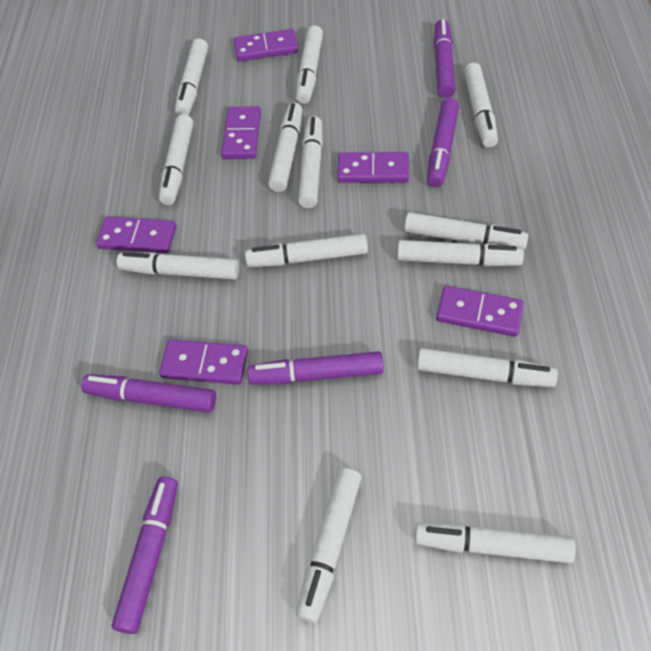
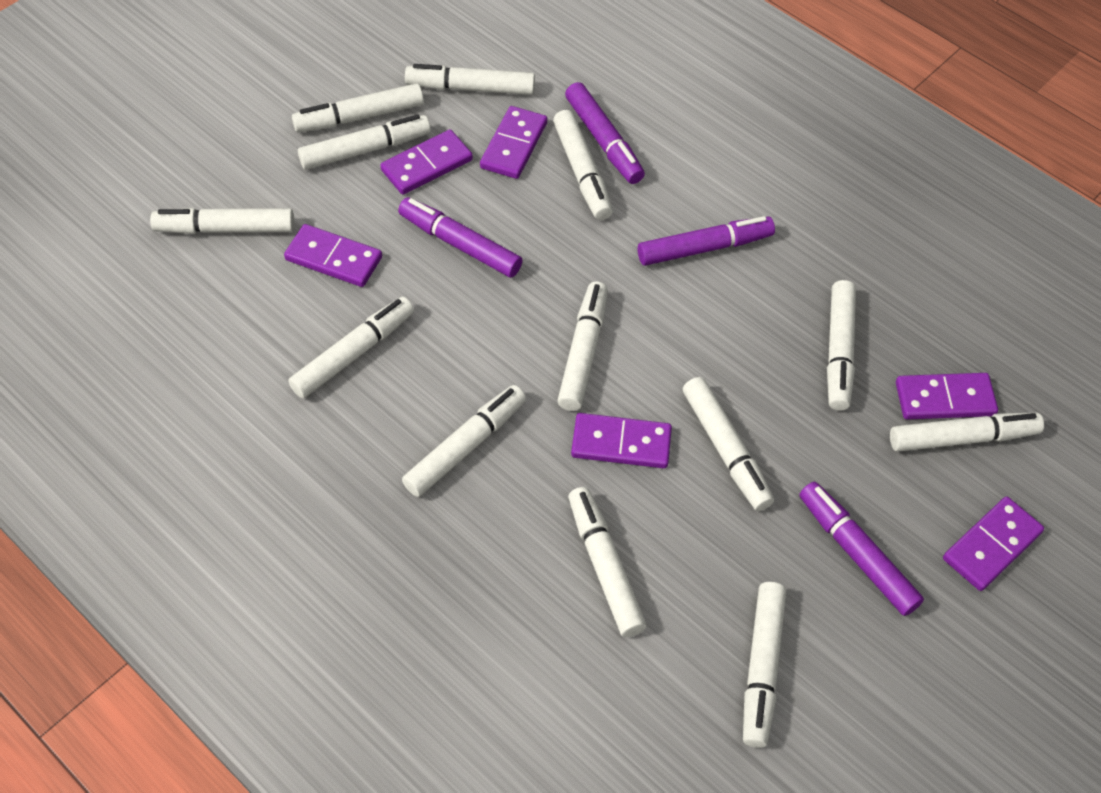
purple marker: [81,374,216,412] [112,477,178,634] [247,351,384,385] [427,98,459,187] [434,19,455,98] = 5 -> [398,197,523,278] [565,82,645,184] [638,216,775,266] [799,482,924,616] = 4

